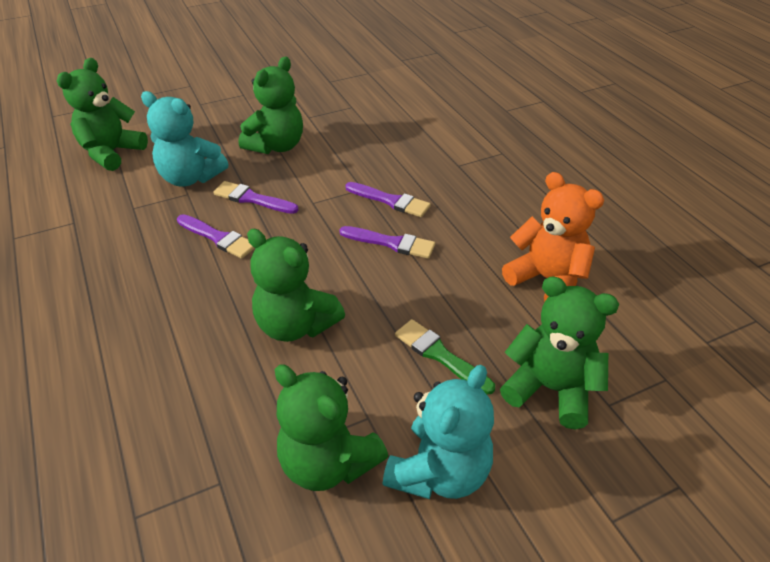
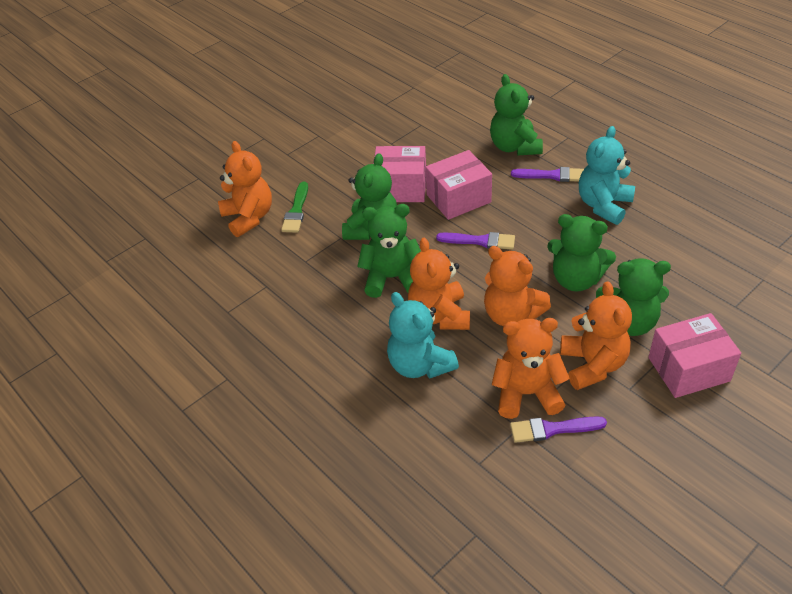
orange teddy bear: [502,172,604,301] = 1 -> [218,141,272,237] [408,238,470,330] [484,246,551,326] [492,318,570,419] [560,282,632,390] = 5
pink box: none = 0 -> [373,146,426,202] [425,150,492,220] [648,313,741,398] = 3
purple brush: [177,214,255,259] [213,181,299,214] [340,226,435,259] [346,182,431,217] = 4 -> [436,232,515,250] [510,416,607,443] [511,167,584,182] = 3

